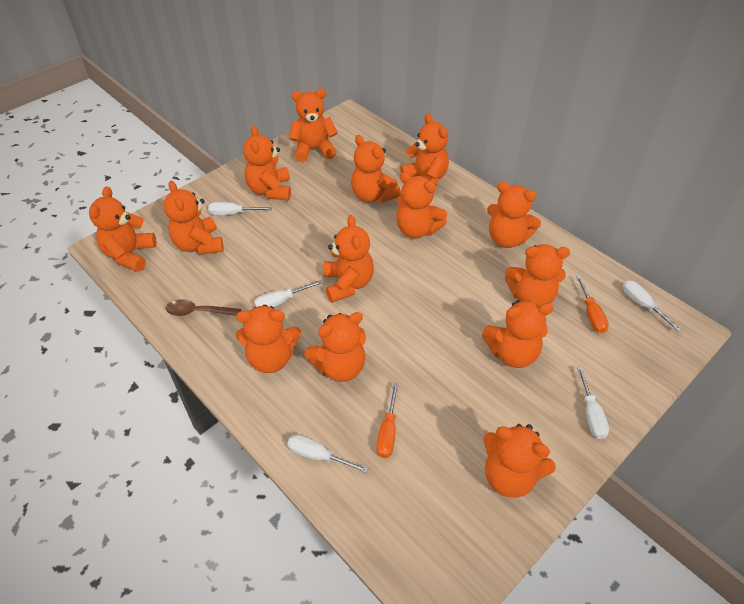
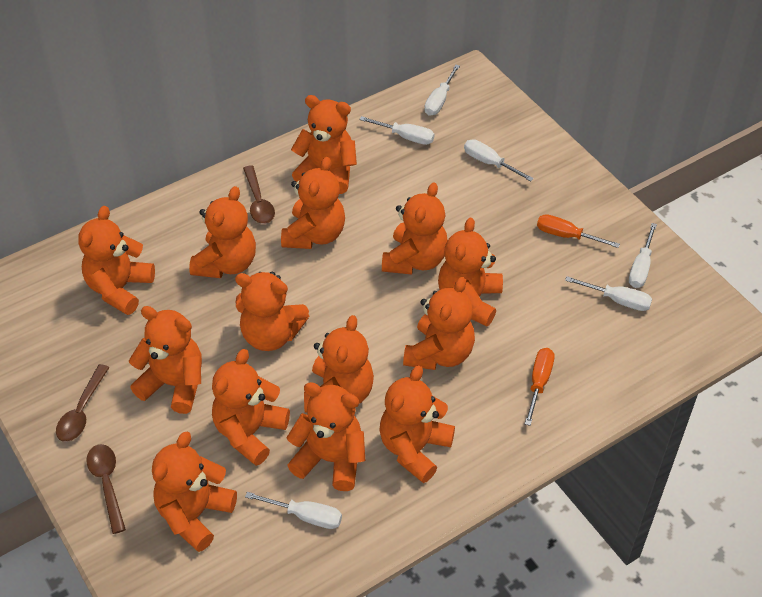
brown spoon: [166,299,241,316] = 1 -> [56,364,110,442] [86,444,126,534] [243,165,275,224] = 3
white screwdriver: [208,202,272,215] [254,280,322,307] [287,435,369,473] [577,366,609,439] [622,280,682,332] = 5 -> [245,492,342,529] [359,116,434,145] [425,65,460,116] [464,139,534,181] [565,276,652,311] [629,223,657,288] = 6

